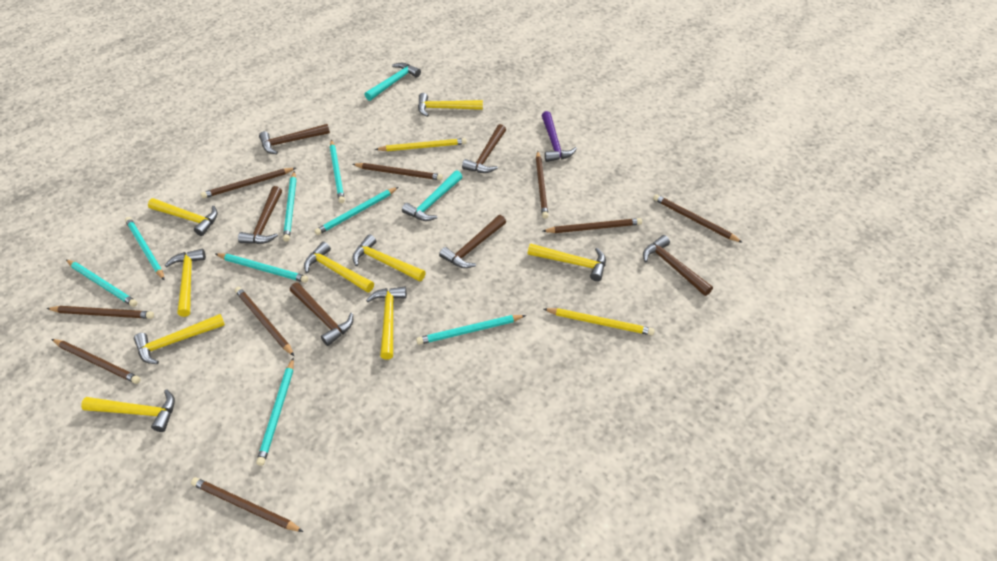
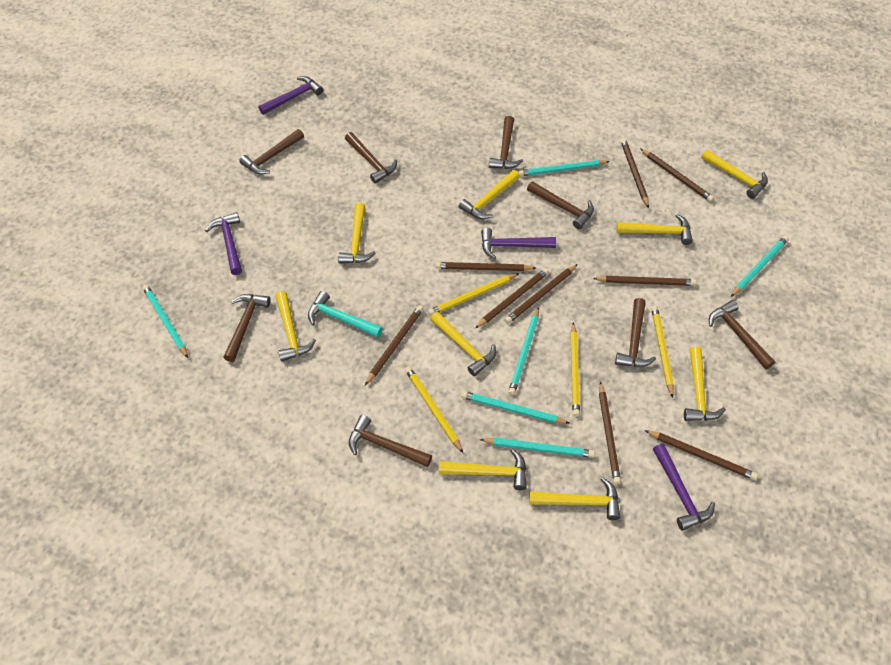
brown hammer: [238,186,282,244] [259,124,330,154] [290,282,353,346] [439,215,506,268] [462,124,506,173] [643,235,713,296] = 6 -> [223,294,271,362] [239,129,304,174] [345,132,397,184] [349,415,432,467] [489,116,523,169] [527,181,594,229] [615,298,656,367] [709,300,775,369] = 8
purple hammer: [541,111,577,162] = 1 -> [205,212,242,275] [258,76,323,115] [481,228,556,259] [653,444,715,531] = 4
turquoise hammer: [365,63,421,101] [402,170,462,221] = 2 -> [308,291,383,338] = 1
turquoise pencil: [66,260,138,307] [125,217,165,280] [216,253,308,283] [256,357,294,466] [283,171,296,242] [314,187,398,235] [330,140,345,203] [416,315,526,345] = 8 -> [143,285,188,358] [461,391,570,424] [480,438,595,458] [508,307,539,395] [518,160,610,176] [731,236,789,297] = 6
yellow pencil: [375,138,467,151] [544,308,655,335] = 2 -> [405,366,463,453] [428,273,519,316] [570,322,580,417] [651,306,674,398] = 4

